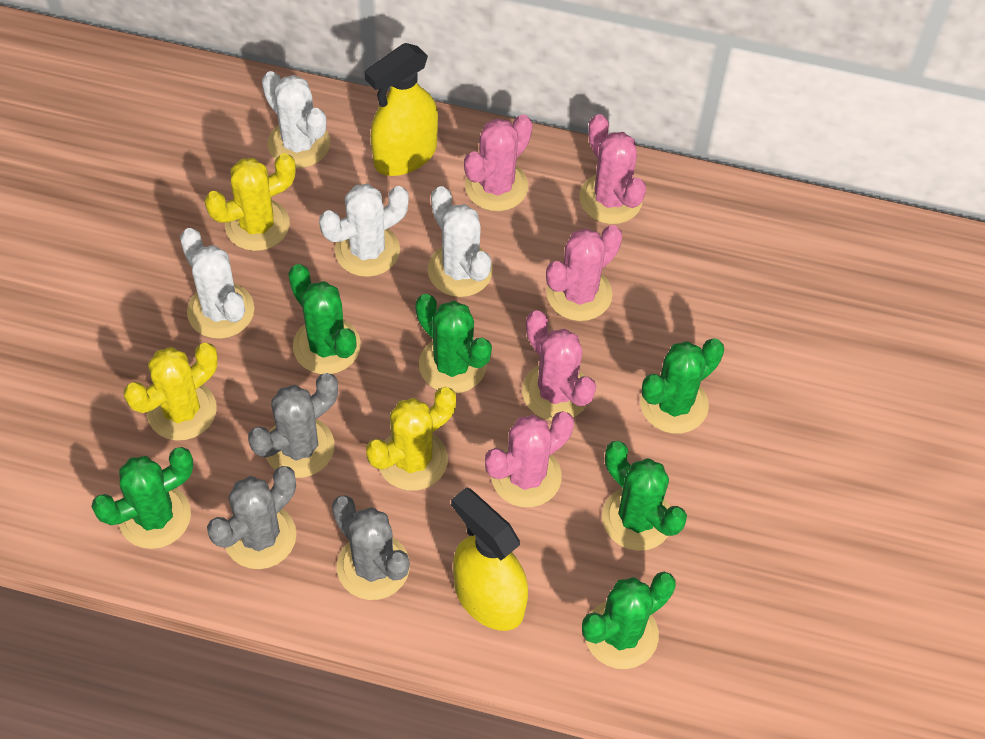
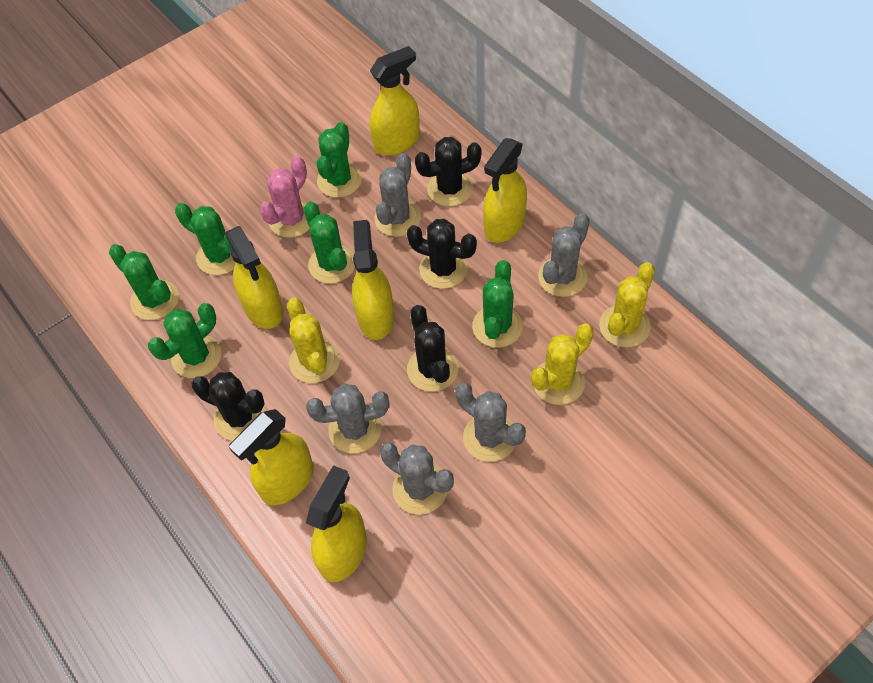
black cactus: none = 0 -> [191,372,266,441] [407,219,477,289] [407,305,458,392] [415,137,482,206] = 4
grey cactus: [207,466,296,569] [248,373,338,478] [332,495,410,600] = 3 -> [306,384,389,454] [375,153,421,237] [380,442,454,515] [455,383,526,462] [538,213,590,297] = 5
pink cactus: [464,114,533,211] [485,411,574,507] [522,310,596,421] [546,225,622,321] [579,114,646,224] = 5 -> [259,156,310,238] = 1
white cactus: [180,228,254,339] [262,71,330,168] [319,184,409,277] [428,186,493,297] = 4 -> none = 0
yellow spray bottle: [365,43,438,176] [451,487,528,631] = 2 -> [225,226,283,329] [229,409,314,505] [306,465,367,582] [352,220,394,340] [370,46,420,155] [483,138,527,243] = 6

